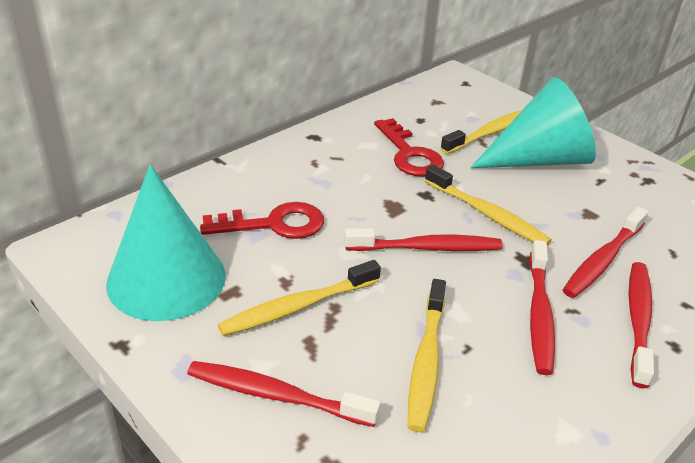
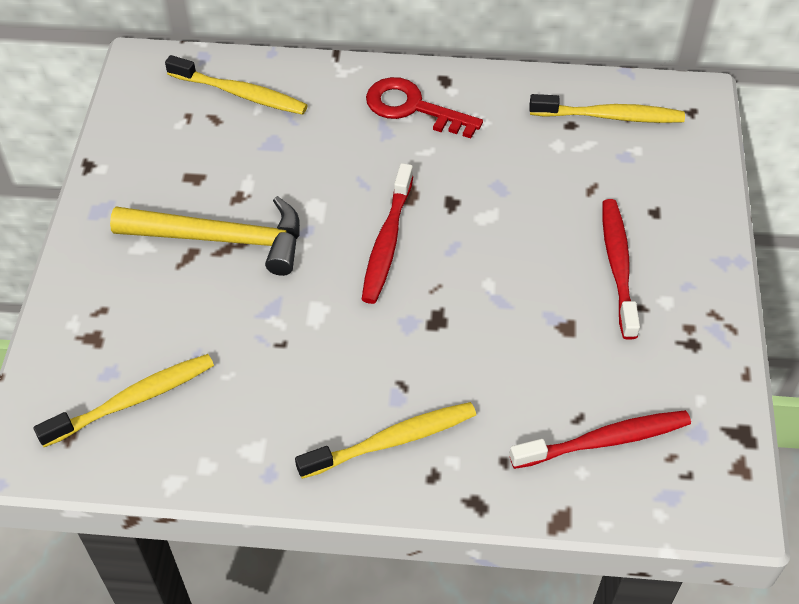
red key: [200,202,324,239] [374,118,444,177] = 2 -> [366,77,483,138] = 1
red toothbrush: [187,361,380,427] [345,228,503,251] [529,240,555,375] [563,207,649,298] [628,262,654,388] = 5 -> [361,163,413,304] [509,410,691,469] [602,199,640,340] = 3
turquoise cone: [106,164,226,321] [470,77,596,168] = 2 -> none = 0
yellow hammer: none = 0 -> [110,196,300,276] = 1

